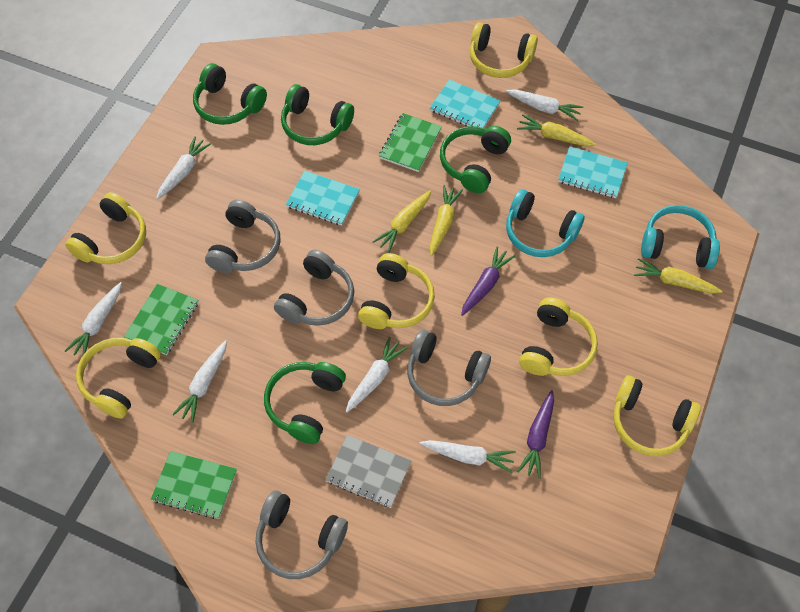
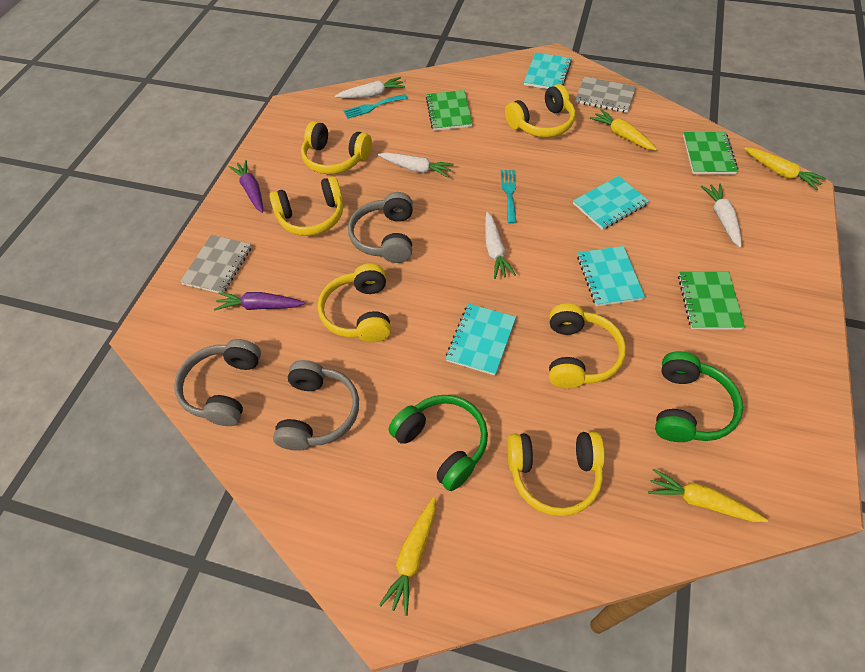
green headphones: [193,63,267,125] [264,362,346,444] [281,84,354,145] [440,126,511,193] = 4 -> [389,395,488,491] [655,351,743,442] = 2
grey headphones: [205,200,281,273] [255,491,348,579] [274,250,354,326] [407,329,491,406] = 4 -> [174,339,261,426] [273,360,359,451] [348,192,413,263] = 3
grey notebook: [326,435,411,508] = 1 -> [180,235,252,293] [575,77,636,113] = 2
turquoise fork: none = 0 -> [344,94,408,119] [501,170,517,224] = 2
turquoise headphones: [506,189,584,257] [641,205,720,269] = 2 -> none = 0
turquoise notebook: [286,171,360,226] [430,79,500,128] [558,146,628,198] = 3 -> [446,304,516,376] [524,52,572,89] [573,176,649,230] [577,246,645,306] = 4
white carrot: [65,282,122,355] [156,136,211,199] [173,340,227,423] [346,337,408,413] [420,440,516,473] [506,89,583,121] = 6 -> [335,77,405,98] [378,153,454,177] [485,212,516,279] [701,184,742,248] = 4

